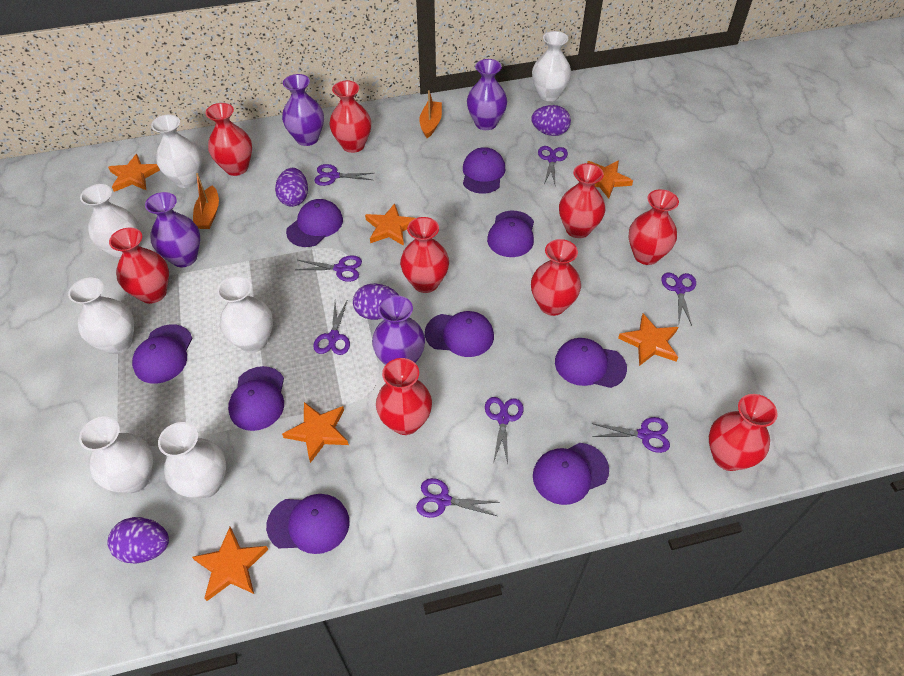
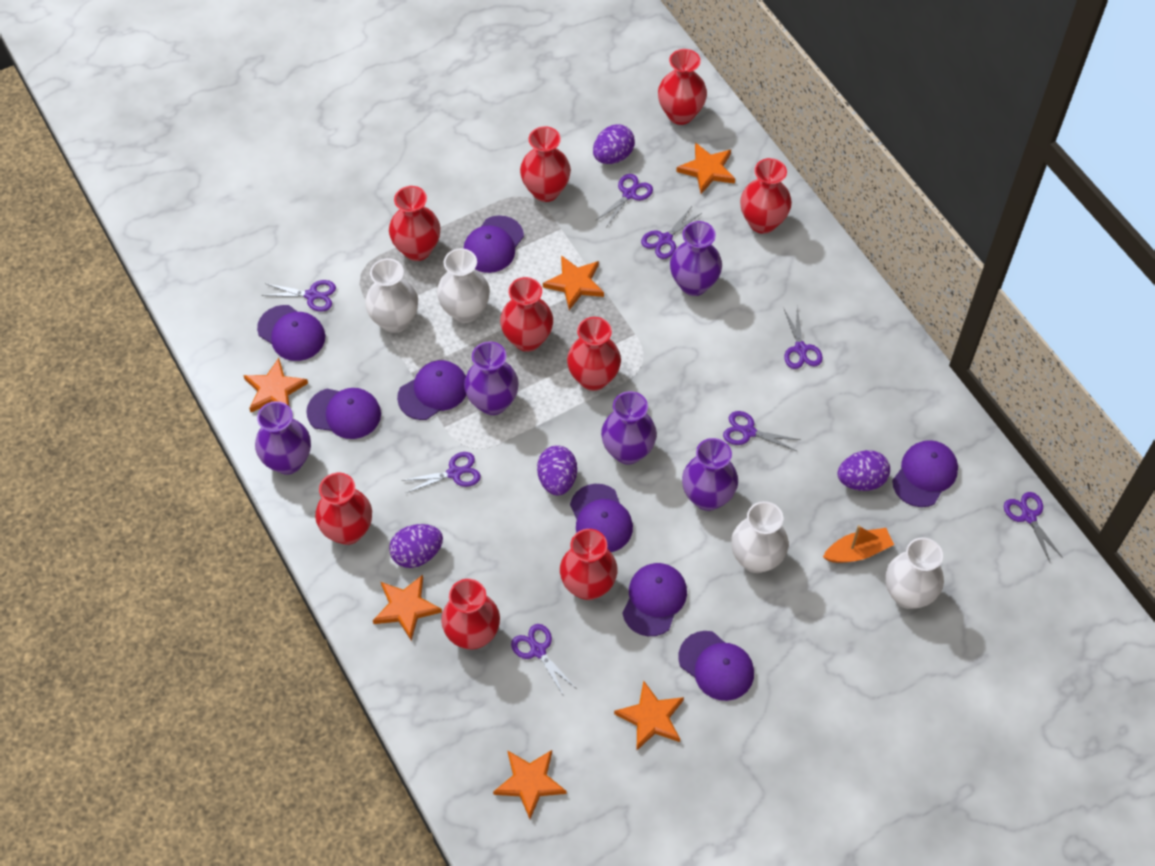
orange boat: [193,173,219,229] [419,90,442,138] = 2 -> [823,525,894,563] = 1
purple cap: [132,324,192,384] [228,366,284,431] [266,494,350,554] [286,199,343,247] [425,311,494,357] [463,147,505,194] [487,211,534,257] [533,443,609,505] [555,338,627,388] = 9 -> [257,305,325,361] [306,388,381,439] [397,360,466,420] [463,216,524,273] [570,484,633,552] [622,563,687,636] [678,631,754,701] [892,440,958,507] = 8
purple vase: [145,192,200,267] [282,74,324,146] [372,295,425,365] [467,59,507,130] = 4 -> [255,401,311,475] [464,341,519,415] [601,391,657,465] [670,221,722,296] [682,438,738,511] = 5
white vase: [68,278,134,354] [79,417,153,493] [80,184,139,259] [151,115,202,188] [158,422,226,499] [217,276,273,353] [532,31,571,101] = 7 -> [365,258,418,333] [437,248,490,323] [731,501,789,573] [885,538,944,609] = 4

